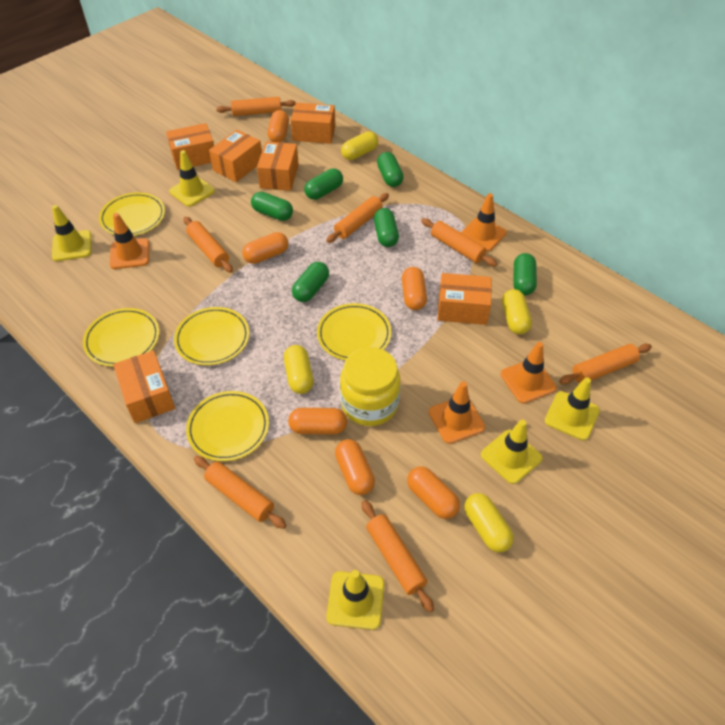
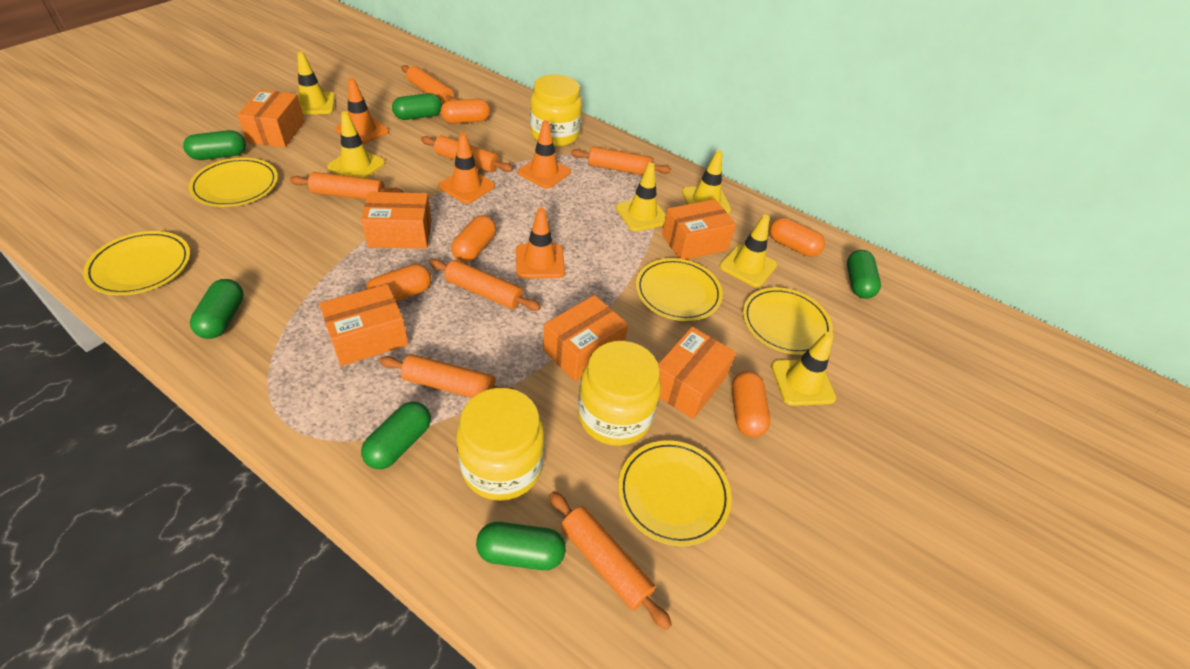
orange capsule: [242,232,288,264] [267,110,289,142] [288,408,347,435] [335,439,375,495] [402,267,427,310] [407,466,460,519] = 6 -> [365,264,431,302] [441,99,490,124] [451,215,496,262] [732,371,770,437] [769,217,825,257] = 5
yellow capsule: [284,345,314,394] [341,131,378,160] [464,493,514,553] [502,289,532,334] = 4 -> none = 0
yellow jar: [340,347,401,426] = 1 -> [456,388,545,501] [530,75,582,147] [578,341,661,446] = 3
yellow traffic cone: [52,205,92,261] [169,150,215,207] [326,570,384,630] [481,420,543,484] [545,377,600,440] = 5 -> [296,51,335,115] [327,111,385,178] [616,163,666,232] [682,150,731,213] [719,215,777,287] [771,332,836,406] = 6

